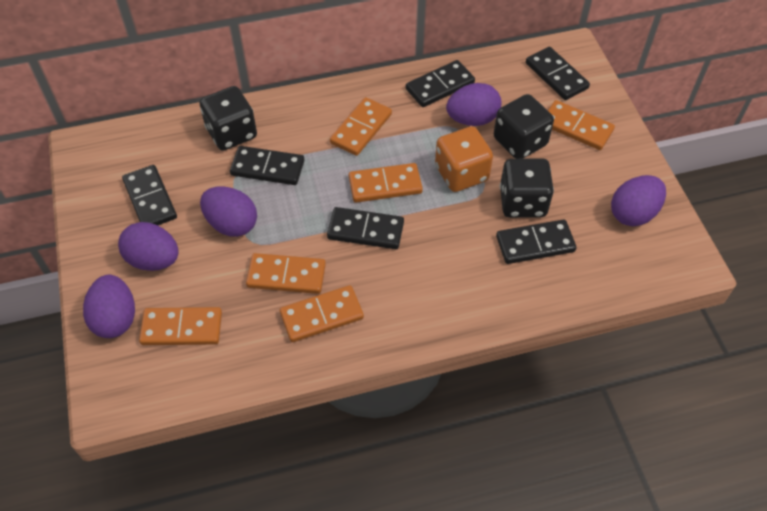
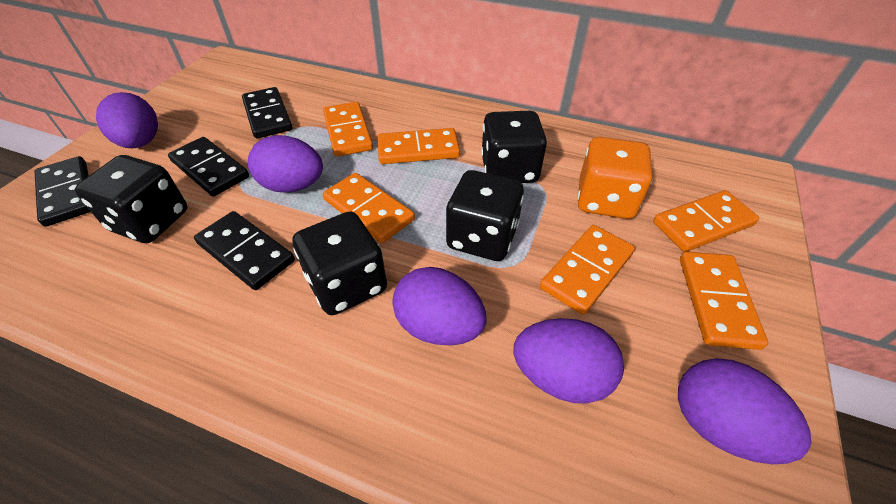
black dice: [199,86,257,150] [494,94,554,159] [500,158,554,218] = 3 -> [75,155,187,243] [293,212,387,315] [446,170,524,261] [481,111,547,183] = 4
black domino: [122,165,177,225] [230,146,305,185] [327,207,404,249] [406,60,475,107] [496,219,577,264] [526,47,590,100] = 6 -> [35,156,91,227] [168,137,249,197] [194,211,295,290] [242,87,292,138] = 4

